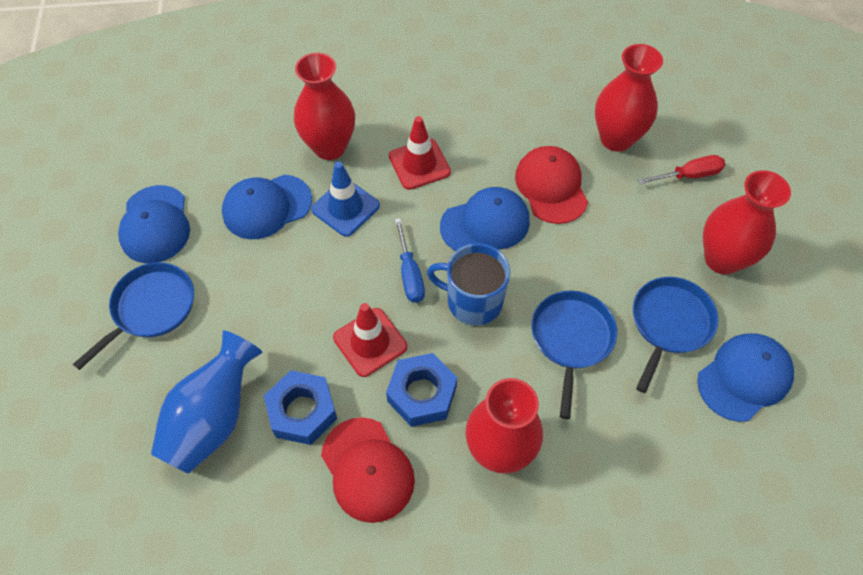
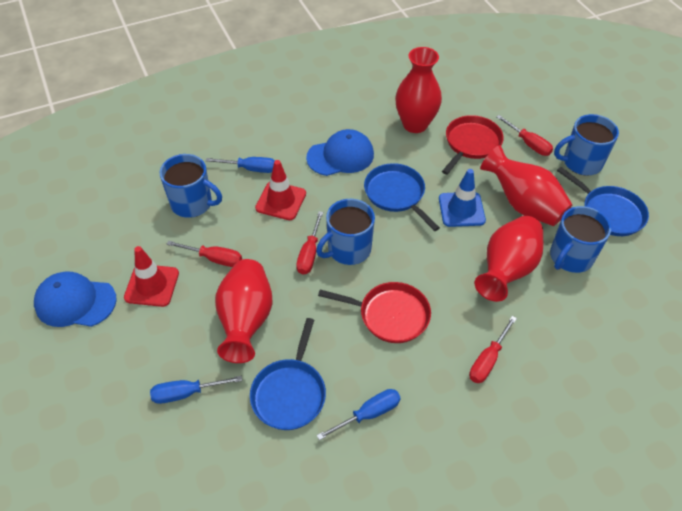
blue cap: [118,185,190,263] [222,174,312,239] [440,187,530,251] [697,333,794,422] = 4 -> [34,272,117,327] [306,129,374,176] = 2
blue mug: [427,243,510,325] = 1 -> [160,154,222,218] [316,199,375,265] [550,206,611,273] [554,114,619,175] = 4
blue nut: [264,370,337,445] [386,353,457,427] = 2 -> none = 0
blue screwdriver: [395,218,425,303] = 1 -> [150,376,242,404] [206,157,275,173] [317,389,401,440] = 3
blue vase: [151,330,263,474] = 1 -> none = 0
red cap: [321,417,415,523] [515,146,588,224] = 2 -> none = 0
red pan: none = 0 -> [318,282,431,343] [442,115,504,175] = 2
red screwdriver: [638,155,725,184] = 1 -> [166,241,242,267] [296,211,323,275] [469,316,517,383] [497,115,553,156] = 4

